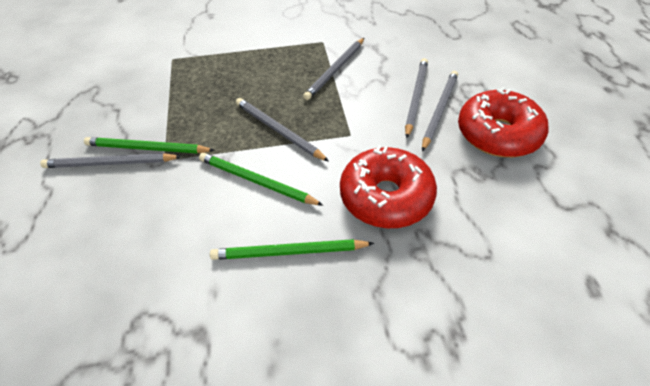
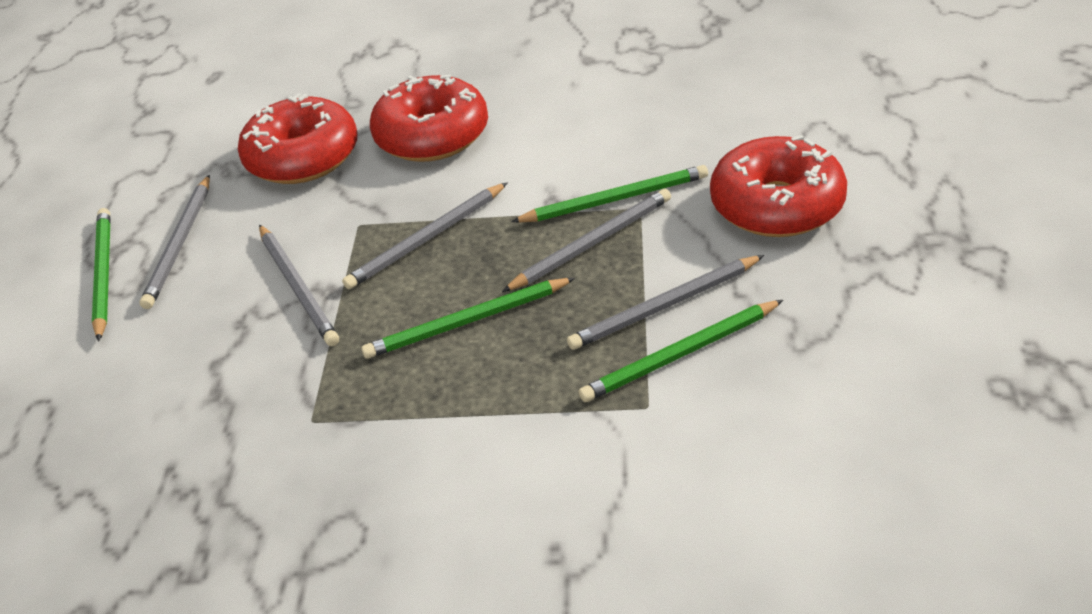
green pencil: [84,137,215,154] [199,153,323,206] [210,239,374,260] = 3 -> [92,208,111,341] [361,278,575,359] [511,165,708,223] [579,300,783,402] = 4
red donut: [340,145,437,228] [458,87,549,157] = 2 -> [238,93,357,184] [370,75,488,162] [710,135,847,237] = 3

